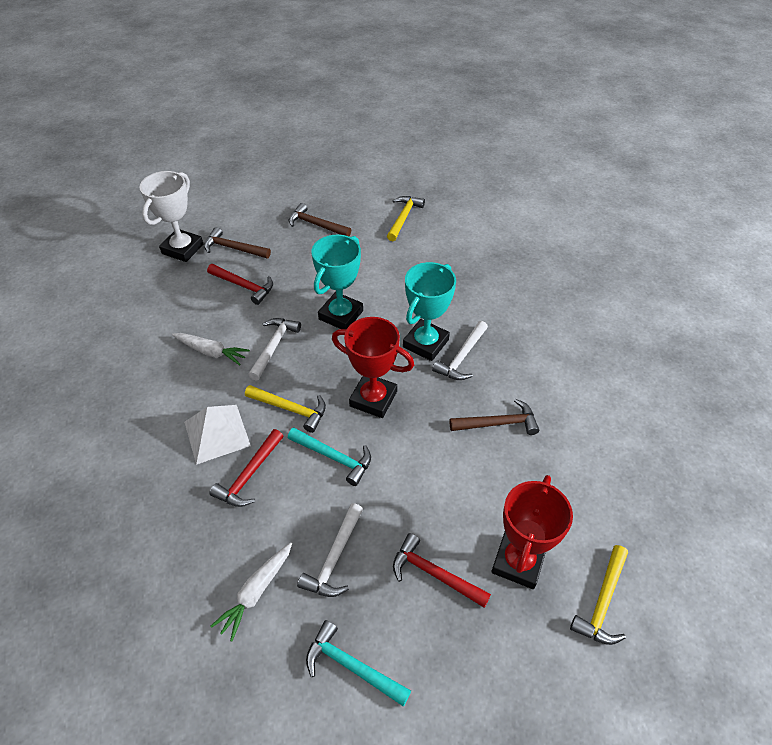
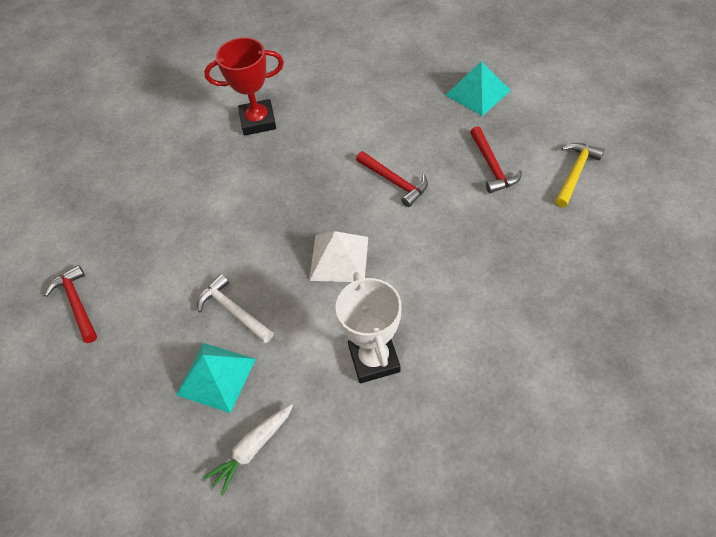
brown hammer: [204,227,271,258] [289,203,351,236] [449,399,539,435] = 3 -> none = 0
red trophy: [332,317,414,418] [491,475,573,589] = 2 -> [204,37,284,135] = 1
turquoise hammer: [288,428,371,486] [306,620,411,706] = 2 -> none = 0
turquoise pyramid: none = 0 -> [176,343,256,413] [445,61,511,116] = 2
turquoise trophy: [311,235,363,329] [403,262,456,361] = 2 -> none = 0
white carrot: [172,333,250,365] [211,542,292,641] = 2 -> [203,404,293,496] = 1
white hammer: [248,318,301,381] [297,503,363,597] [432,321,488,380] = 3 -> [197,274,274,343] = 1
yellow hammer: [245,385,326,433] [387,196,425,241] [570,545,628,645] = 3 -> [555,143,604,208] = 1

